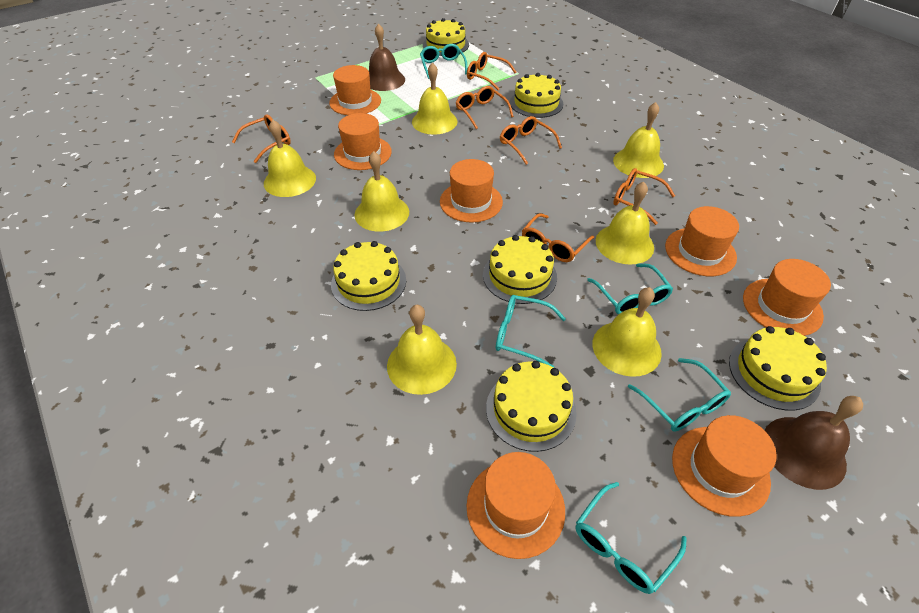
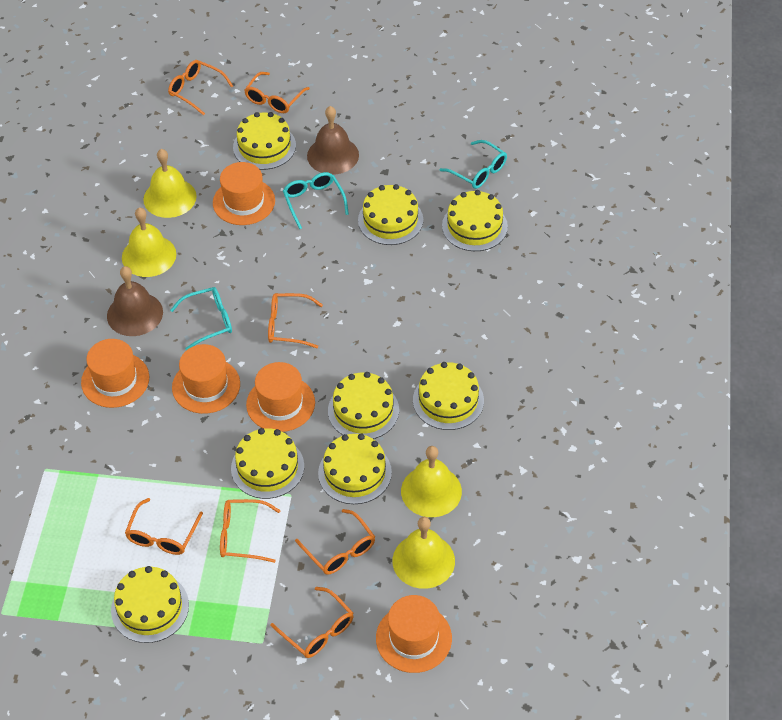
orange glasses: [232,114,291,163] [456,86,514,129] [467,52,516,90] [500,116,562,165] [522,213,594,262] [613,168,675,225] = 6 -> [125,498,203,555] [168,60,233,115] [220,499,281,563] [244,72,310,113] [268,293,323,348] [271,587,353,658] [295,509,375,575] = 7
orange hat: [329,65,381,115] [334,113,392,170] [440,159,503,223] [467,452,565,559] [665,206,739,276] [672,415,777,517] [743,259,831,336] = 7 -> [81,339,149,408] [172,344,240,414] [213,162,275,225] [246,362,315,432] [376,595,452,673] = 5
turquoise glasses: [420,44,467,79] [496,295,566,368] [576,482,687,594] [587,264,673,314] [628,358,731,431] = 5 -> [170,287,232,350] [283,172,349,229] [439,140,507,189] = 3
yellow bell: [264,120,316,197] [355,151,409,232] [387,305,457,395] [412,63,457,135] [592,287,662,377] [596,182,654,265] [613,102,664,178] = 7 -> [122,207,176,277] [143,149,197,218] [392,517,455,589] [401,446,462,517] = 4
yellow cake: [331,241,406,311] [423,18,469,56] [483,235,557,304] [486,361,577,452] [510,73,563,118] [729,326,827,410] = 6 -> [111,566,189,643] [231,428,304,499] [233,112,296,170] [318,434,392,504] [328,372,399,439] [358,184,423,245] [413,362,484,430] [442,190,508,251] = 8

